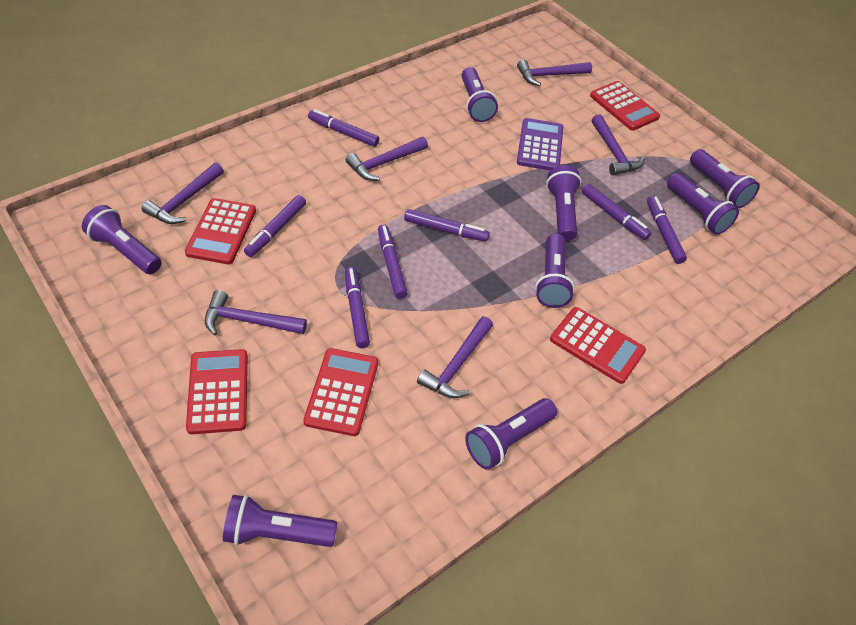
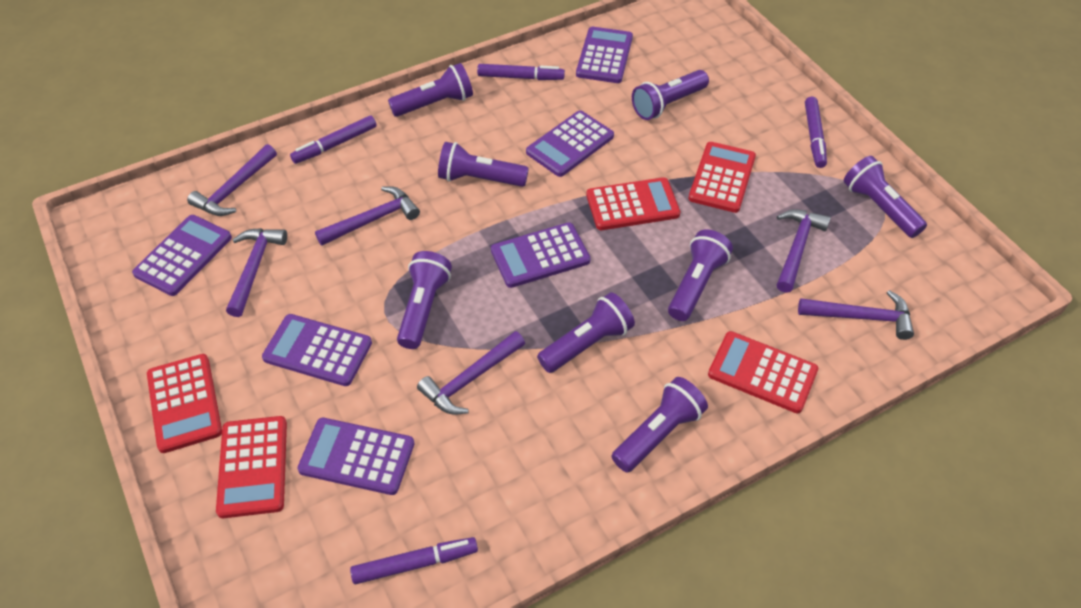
purple calculator: [517,118,563,170] = 1 -> [132,215,232,296] [262,314,372,386] [297,418,414,495] [491,223,591,288] [526,111,614,177] [576,27,633,83] = 6
purple marker: [244,195,306,257] [308,109,379,147] [345,267,370,348] [378,224,408,299] [404,209,490,242] [582,184,651,240] [647,196,687,264] = 7 -> [290,116,377,164] [350,537,478,584] [477,64,565,80] [805,97,827,168] = 4

